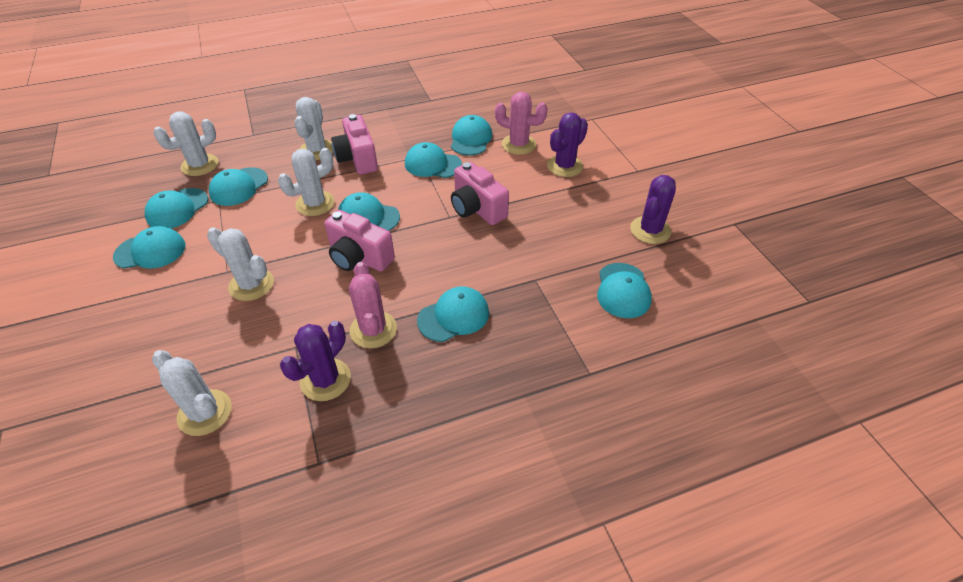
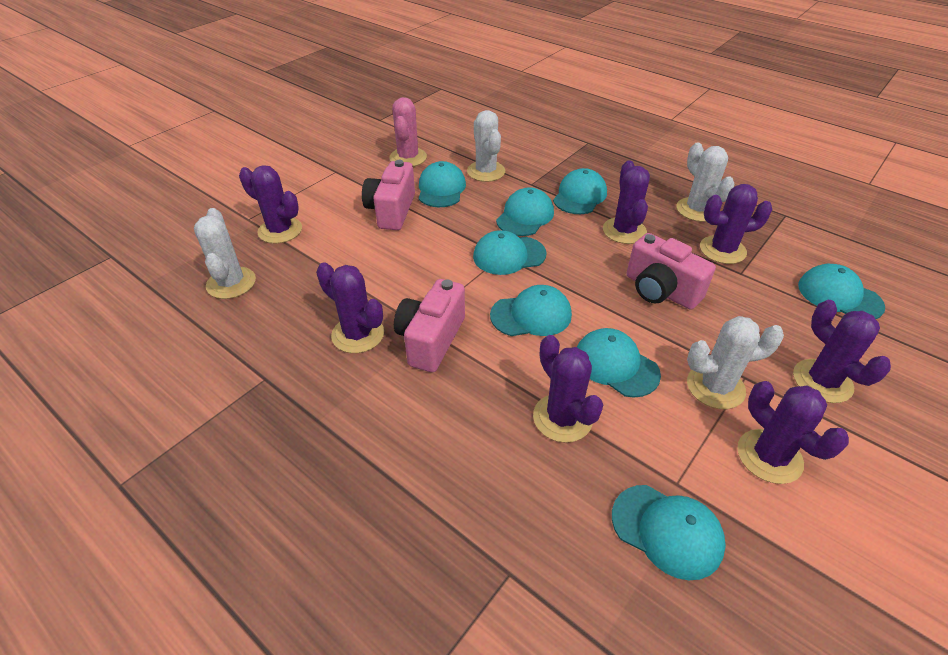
pink cactus: [349,262,397,348] [495,92,548,155] = 2 -> [389,97,427,167] = 1
purple cactus: [280,321,351,401] [547,112,588,177] [630,175,676,244] = 3 -> [239,165,302,244] [316,262,384,353] [533,335,603,443] [603,160,650,244] [700,184,772,264] [737,381,849,484] [793,300,891,403] = 7
white cactus: [152,350,232,436] [153,111,218,176] [207,227,274,301] [278,148,335,216] [295,97,333,160] = 5 -> [194,208,256,299] [467,110,505,182] [677,143,735,222] [687,316,784,409] = 4

